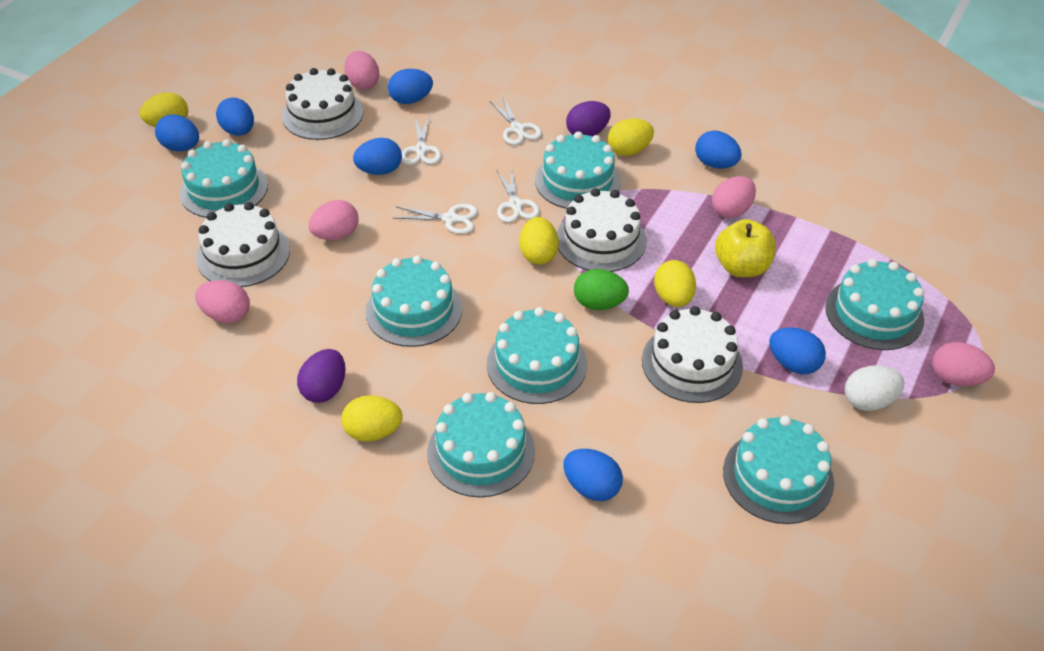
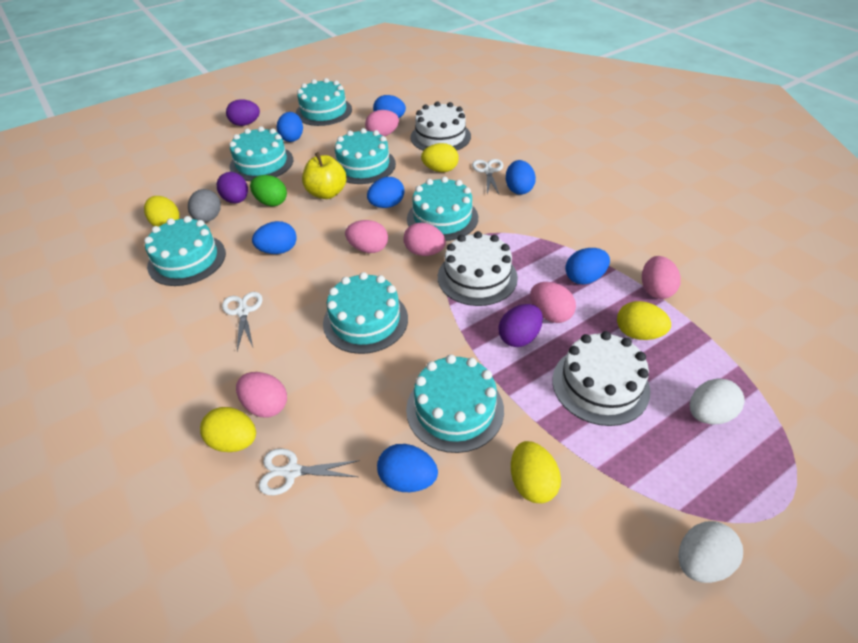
grey egg: none = 0 -> [188,189,221,223] = 1
pink egg: [195,280,250,323] [308,200,359,240] [344,51,379,90] [712,176,756,218] [933,342,995,386] = 5 -> [236,372,287,418] [345,220,388,253] [365,110,399,136] [404,222,446,256] [530,282,576,323] [642,256,681,299] = 6
purple egg: [297,349,346,403] [566,101,610,136] = 2 -> [217,172,248,203] [226,99,260,126] [499,304,543,347] = 3
white cake: [196,202,290,287] [282,68,363,140] [557,188,647,272] [642,306,743,403] = 4 -> [411,101,471,151] [438,231,518,306] [552,331,650,426] = 3
white egg: [845,365,904,411] = 1 -> [678,521,743,583] [690,378,745,424] = 2
white scissors: [393,204,478,234] [401,117,442,165] [490,98,542,145] [496,167,540,223] = 4 -> [222,292,263,351] [258,448,360,495] [472,159,503,194] = 3

